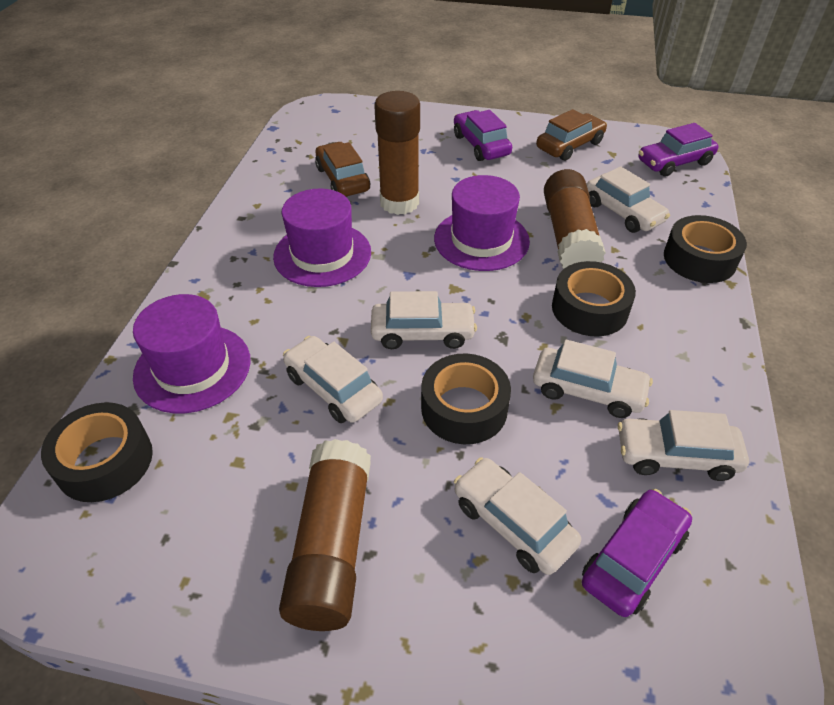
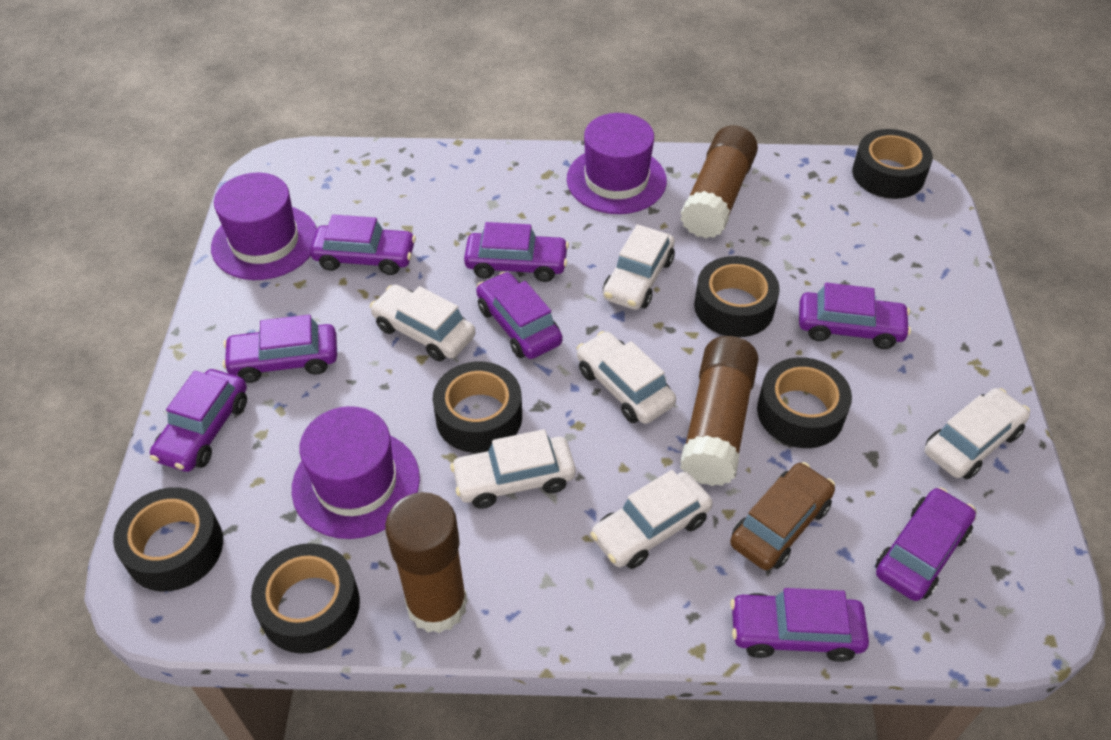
black tape: [41,402,153,502] [421,354,511,444] [552,261,636,337] [664,215,747,283] = 4 -> [113,487,223,591] [251,543,360,654] [433,362,522,453] [694,256,780,337] [757,357,852,448] [852,129,933,199] = 6
brown car: [315,142,370,197] [536,109,607,161] = 2 -> [730,462,835,570] = 1
purple car: [454,110,512,161] [582,489,692,617] [638,123,718,176] = 3 -> [150,369,247,472] [223,315,337,383] [310,215,416,275] [464,222,569,282] [476,272,563,359] [730,588,869,662] [799,282,911,349] [875,487,976,601] = 8

